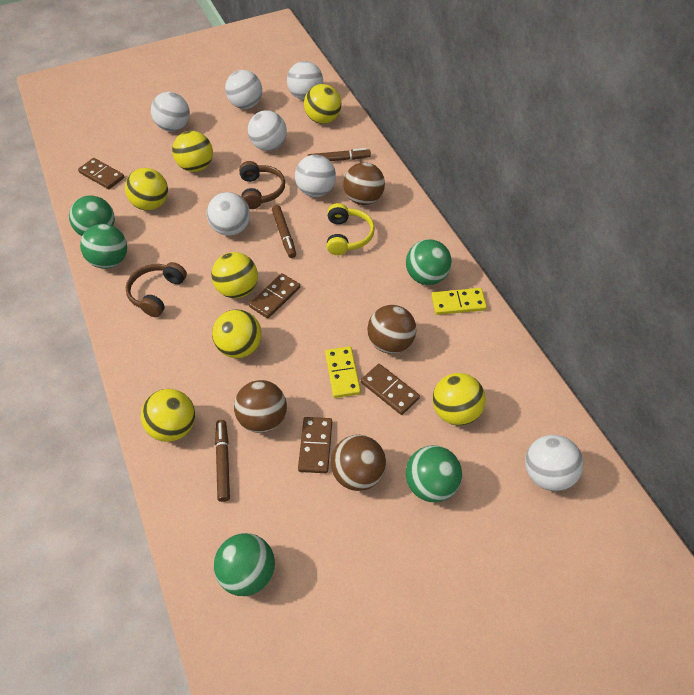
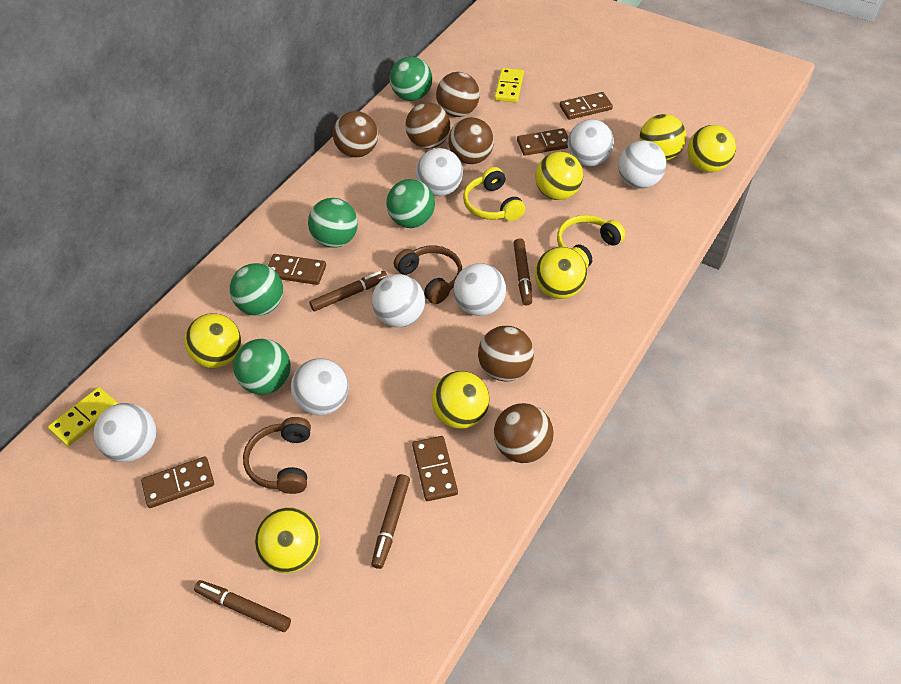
brown ball: [234,380,287,433] [331,435,386,491] [343,162,385,205] [367,305,416,354] = 4 -> [333,111,378,157] [405,102,450,149] [436,72,480,117] [448,117,494,164] [478,326,534,381] [494,403,553,463] = 6
brown domino: [78,158,124,189] [249,273,300,319] [298,417,332,473] [361,364,420,415] = 4 -> [141,457,214,508] [268,254,326,285] [412,436,458,501] [517,128,568,156] [560,92,613,120] = 5
brown marker: [215,420,230,502] [272,205,296,258] [307,148,371,161] = 3 -> [194,580,291,632] [309,271,388,311] [371,474,410,569] [514,238,532,305] = 4
yellow headphones: [327,203,375,255] = 1 -> [463,167,525,221] [557,215,625,267] = 2

